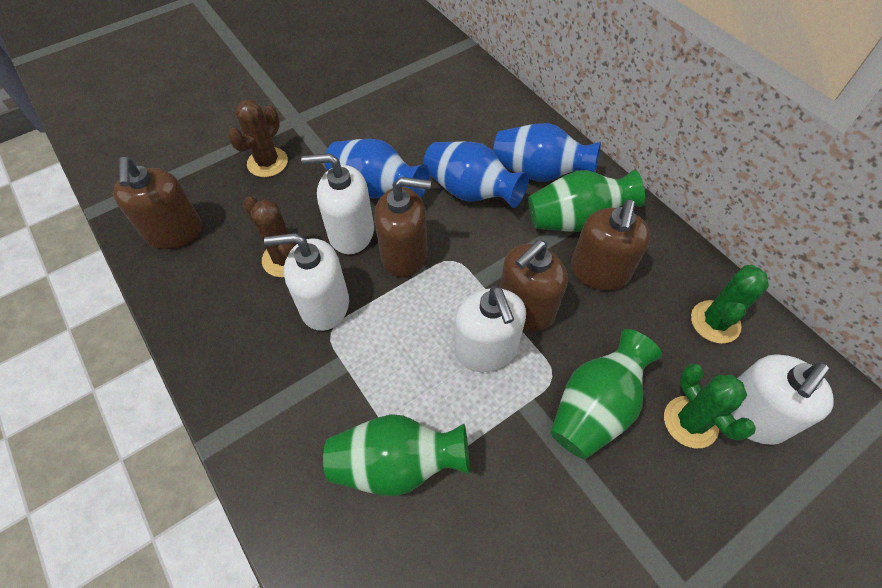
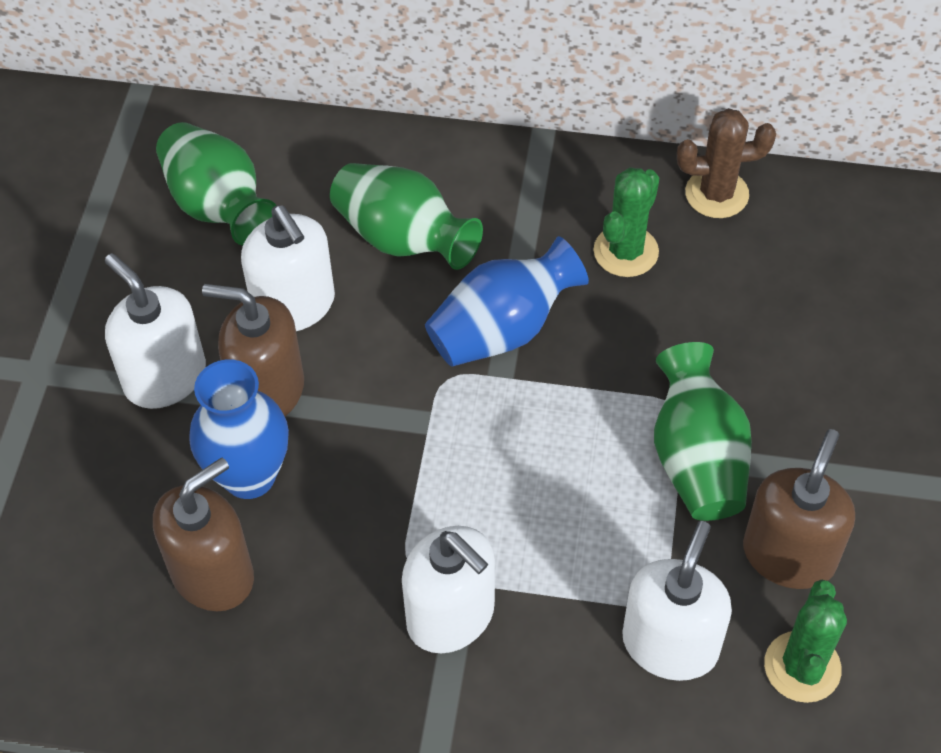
blue vase: [325,139,429,198] [423,141,529,208] [493,123,601,182] = 3 -> [189,359,289,499] [425,236,589,367] = 2
brown cactus: [228,100,288,177] [243,197,297,277] = 2 -> [677,108,776,218] = 1
brown soap dispenser: [113,157,202,249] [374,177,431,277] [500,240,567,332] [571,200,651,291] = 4 -> [153,458,254,611] [202,284,304,416] [743,429,855,589] = 3

